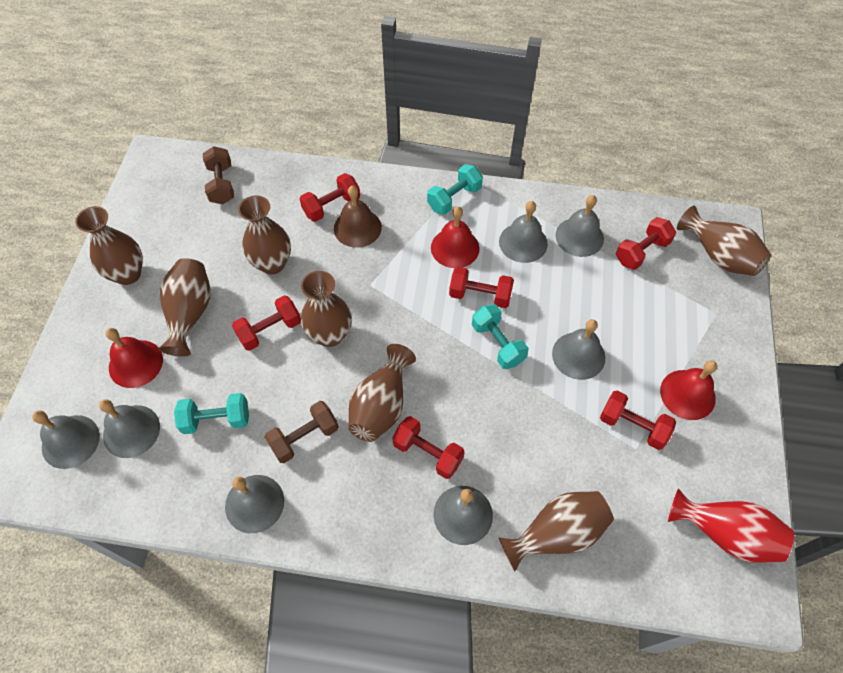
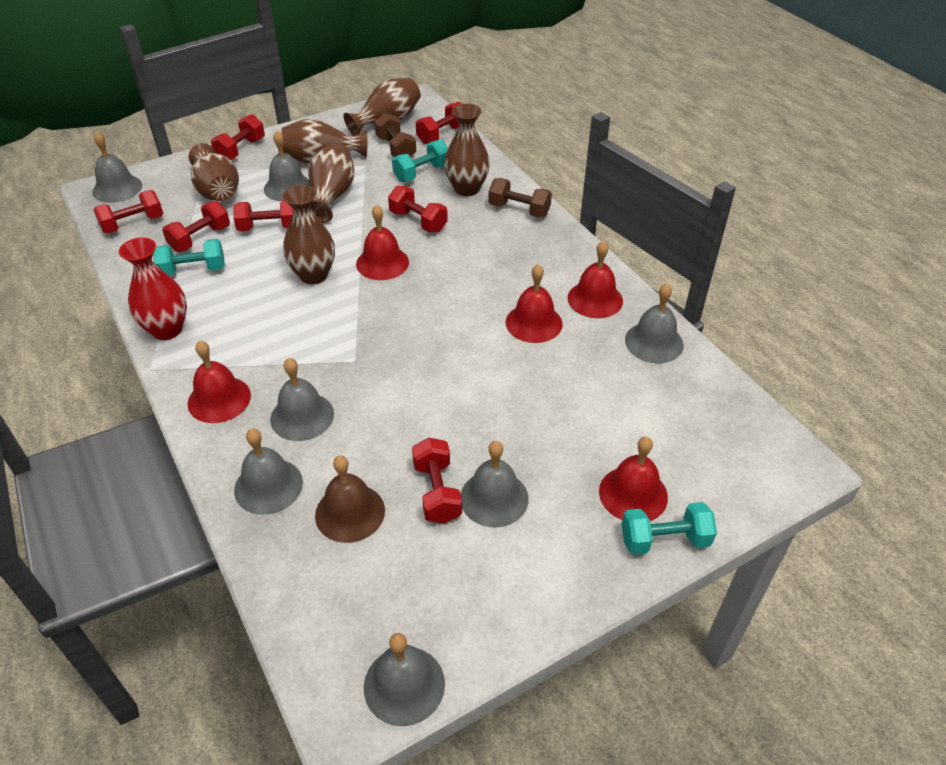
brown vase: [75,206,143,285] [159,258,211,356] [238,195,291,275] [301,271,352,347] [348,344,416,442] [498,491,614,571] [677,206,771,276] = 7 -> [189,143,239,201] [282,119,367,164] [282,185,335,284] [308,142,355,223] [343,78,421,136] [444,104,490,196] = 6
red bell: [106,328,163,388] [431,207,480,268] [660,361,717,420] = 3 -> [188,341,251,423] [356,205,409,280] [506,264,563,343] [568,240,623,318] [599,437,668,521] = 5
red dumbbell: [232,295,301,351] [300,173,360,222] [392,416,465,479] [449,267,514,308] [600,391,676,450] [616,217,676,270] = 6 -> [93,190,163,234] [162,201,230,252] [211,114,265,160] [233,200,294,231] [388,185,448,232] [412,438,462,524] [416,102,461,144] = 7

